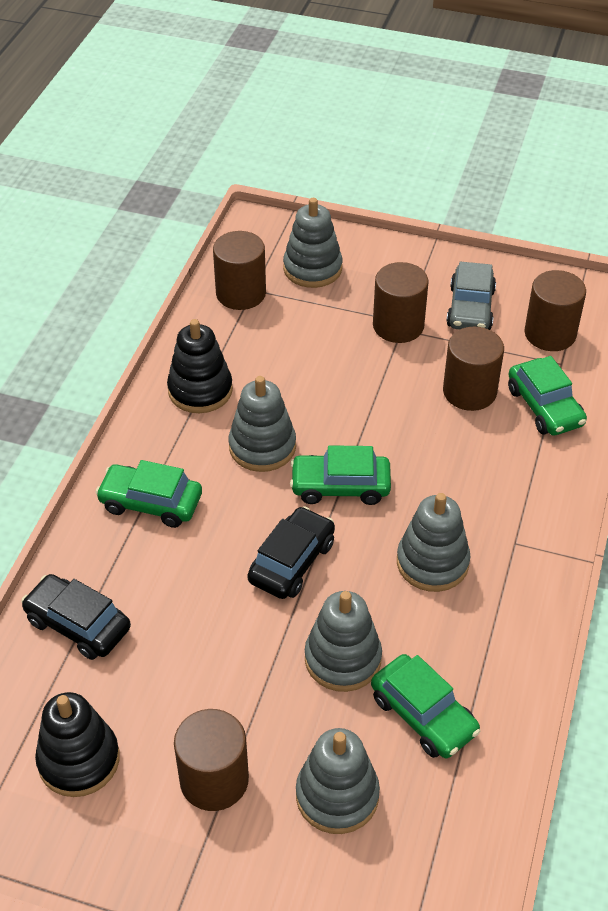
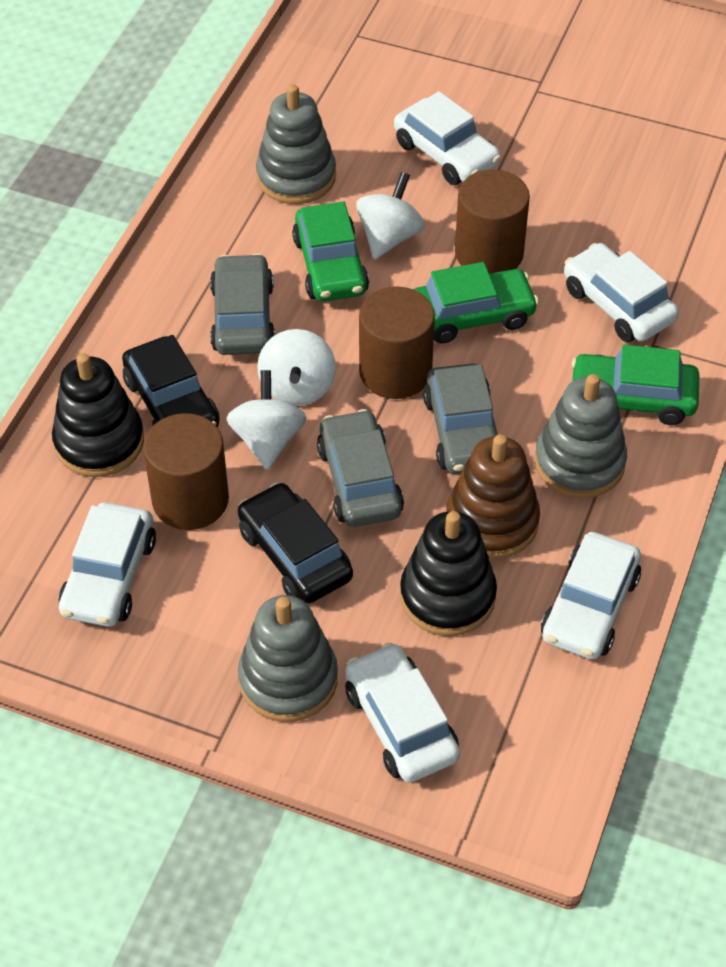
brown cylinder: [174,709,249,811] [213,231,266,310] [373,262,429,343] [443,327,504,411] [524,270,586,351] = 5 -> [143,413,229,530] [359,287,435,399] [455,169,530,274] = 3
brown stacking toy: none = 0 -> [446,434,540,559] = 1
green car: [95,460,202,528] [290,445,391,505] [371,654,480,758] [508,356,587,436] = 4 -> [292,201,369,302] [413,262,539,344] [572,345,699,425] = 3
grey car: [446,261,496,330] = 1 -> [210,253,275,355] [317,409,404,527] [423,364,498,474] = 3
grey stacking toy: [229,376,296,472] [283,198,342,288] [296,728,380,834] [305,591,382,692] [397,493,471,592] = 5 -> [238,595,338,722] [256,84,336,204] [534,374,627,498] = 3
white car: none = 0 -> [59,502,156,627] [345,643,460,783] [394,91,501,185] [541,532,641,659] [564,243,679,342] = 5
white spinning top: none = 0 -> [226,370,307,470] [257,329,336,406] [356,172,425,259] = 3

